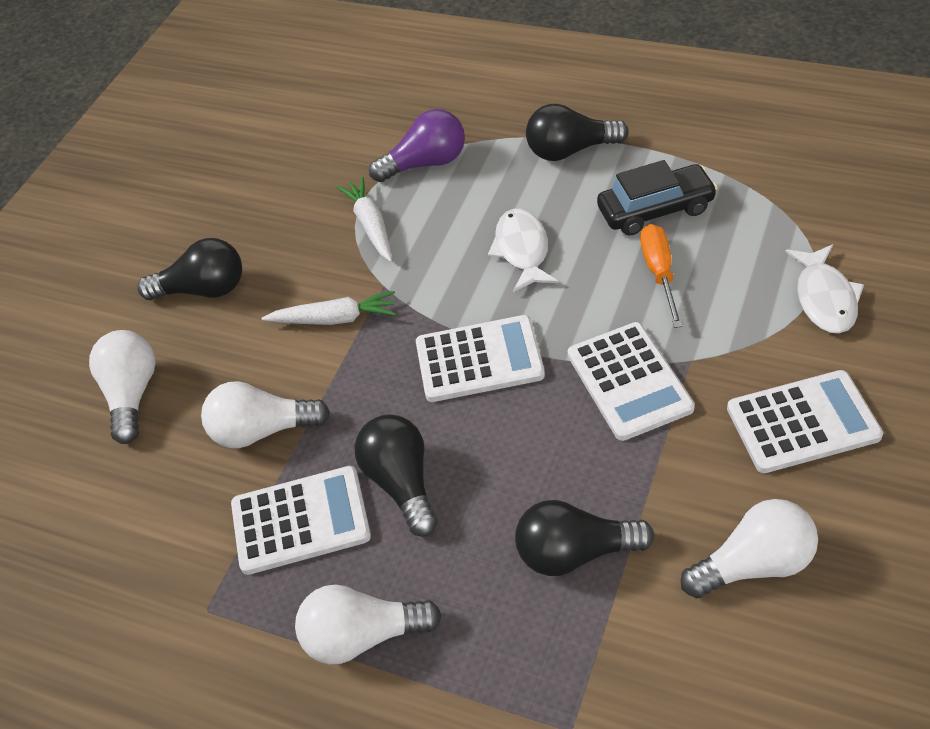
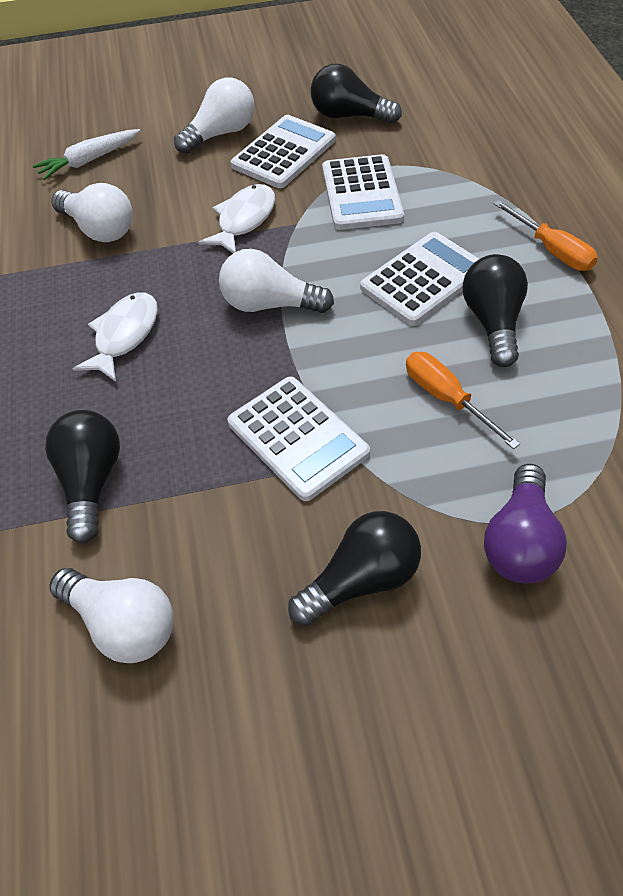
black car: [597,160,718,236] = 1 -> none = 0
orange screwdriver: [640,224,683,328] = 1 -> [406,352,520,449] [493,200,598,271] = 2
white carrot: [262,291,396,325] [337,177,392,262] = 2 -> [33,129,140,180] = 1

